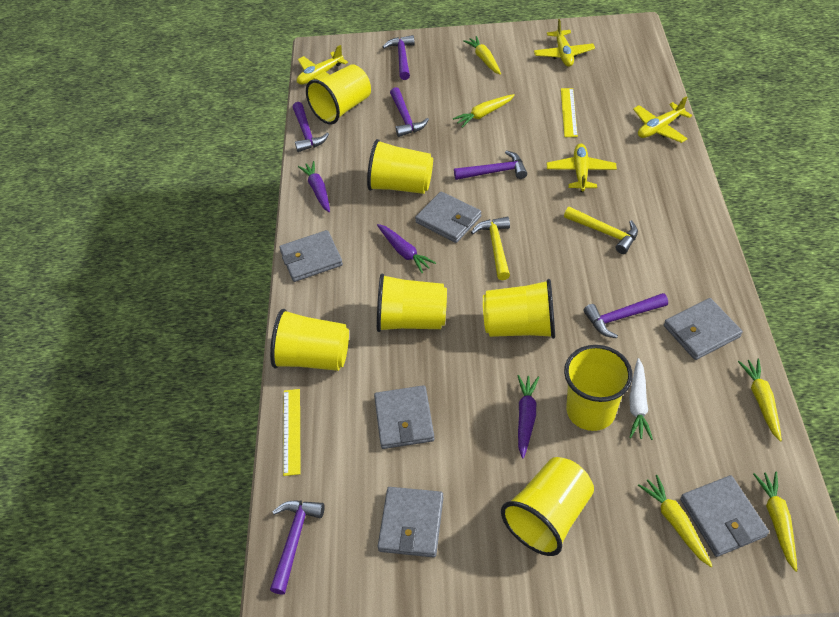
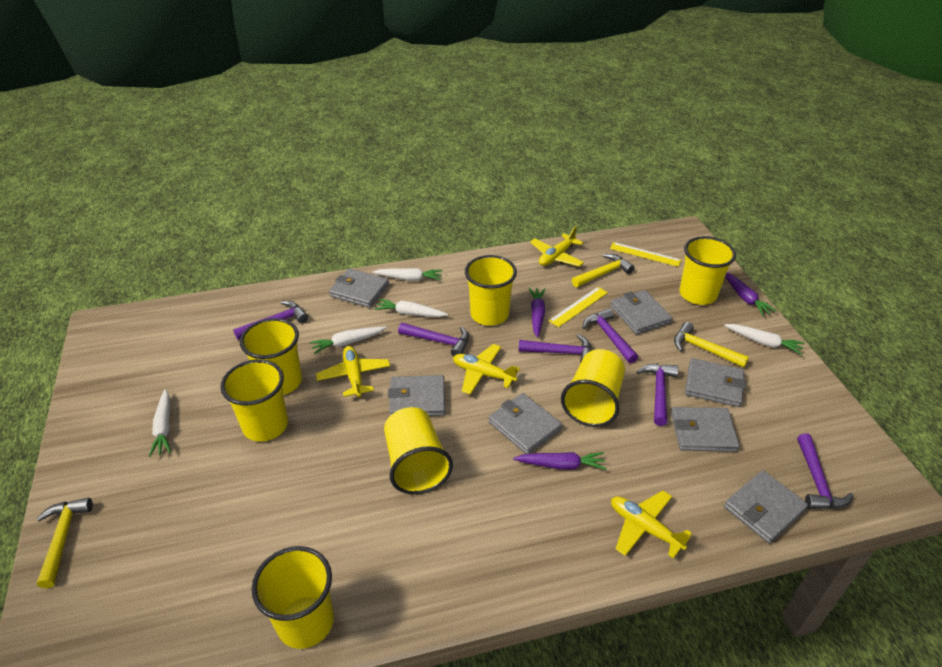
grey wallet: [279,230,343,282] [374,385,435,449] [377,487,444,558] [415,191,481,243] [664,298,743,360] [680,475,769,557] = 6 -> [329,268,389,308] [388,375,445,416] [489,393,562,454] [610,290,672,335] [671,407,740,452] [685,358,746,407] [724,470,808,544] = 7
white carrot: [629,358,653,440] = 1 -> [149,389,171,457] [309,327,387,354] [372,268,443,281] [374,299,448,317] [724,324,805,355] = 5
yellow carrot: [453,94,515,128] [463,36,501,75] [638,475,712,567] [738,358,782,441] [753,472,797,572] = 5 -> none = 0
yellow hammer: [471,217,510,280] [564,207,638,254] = 2 -> [36,498,93,588] [572,254,634,287] [674,322,749,367] = 3

